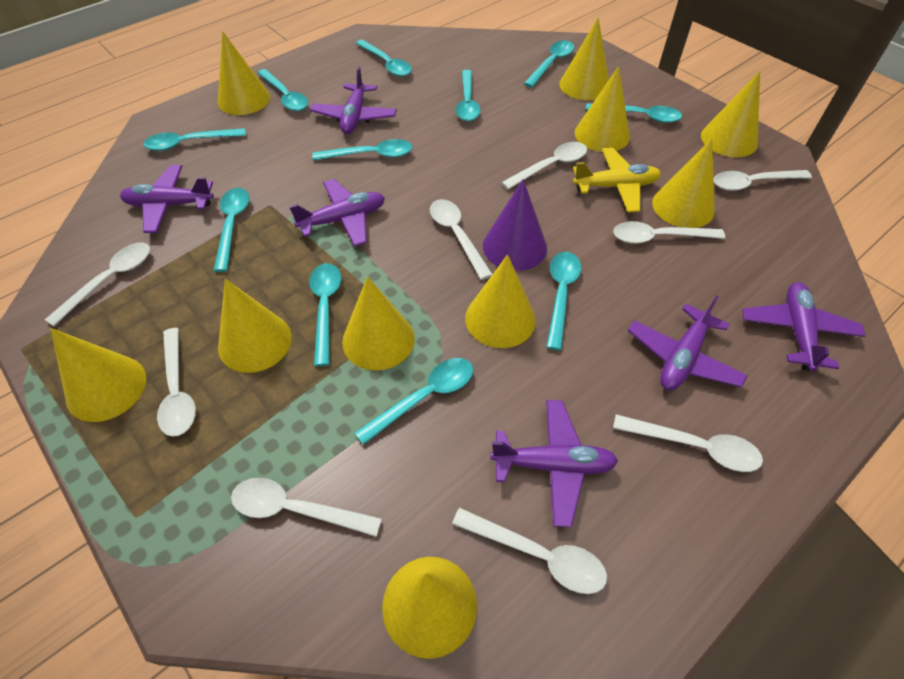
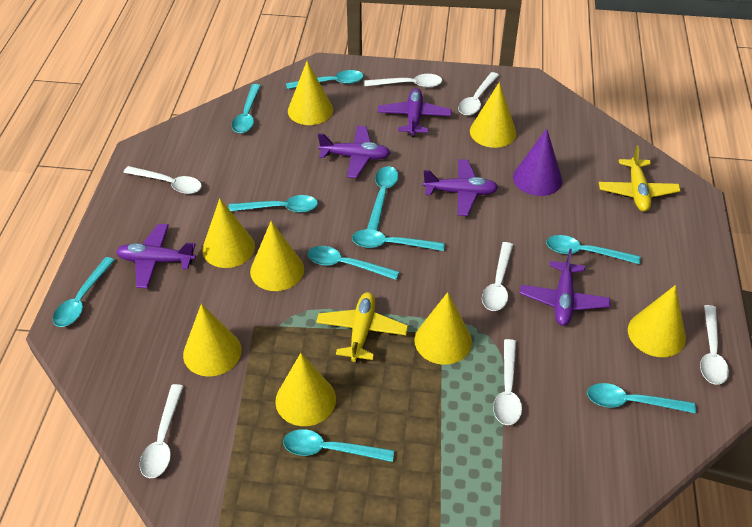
purple plane: [120,165,214,233] [289,179,385,247] [310,66,397,134] [490,400,618,527] [628,295,748,390] [742,282,866,371] = 6 -> [116,224,196,289] [318,126,390,178] [378,88,451,137] [423,159,498,216] [520,249,610,326] = 5
turquoise spoon: [143,128,246,151] [214,188,249,272] [258,69,308,111] [309,263,341,366] [312,139,412,160] [354,358,473,445] [355,40,412,77] [456,70,481,121] [524,40,574,88] [546,252,581,350] [586,103,682,123] = 11 -> [53,257,115,327] [228,195,318,213] [231,84,261,133] [283,429,394,462] [286,70,363,89] [307,246,399,280] [352,229,444,251] [367,166,399,231] [546,235,640,264] [587,383,696,414] = 10
white spoon: [45,242,150,326] [157,328,196,437] [231,478,382,537] [430,199,493,280] [452,508,607,594] [501,142,587,189] [613,221,725,244] [613,414,763,472] [714,170,812,191] = 9 -> [124,166,202,194] [140,384,184,478] [364,74,442,88] [458,72,499,116] [482,242,513,311] [493,339,522,425] [700,305,729,385] = 7
yellow cone: [51,328,146,422] [218,31,270,115] [218,279,292,373] [342,277,415,370] [382,557,477,659] [465,255,536,348] [559,18,609,100] [575,66,630,152] [652,138,715,228] [701,71,760,157] = 10 -> [183,304,242,377] [202,198,255,268] [250,221,304,291] [275,353,336,426] [288,61,333,125] [414,292,472,365] [470,82,517,148] [628,285,686,357] = 8
yellow plane: [573,148,661,212] = 1 -> [316,292,408,362] [599,145,681,212] = 2

